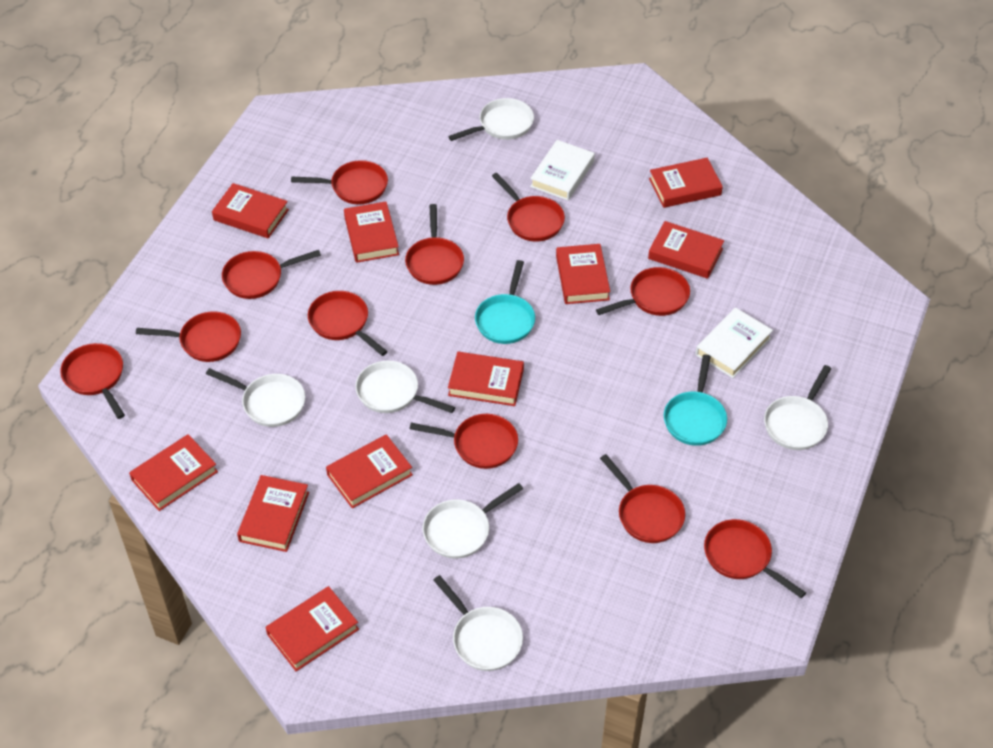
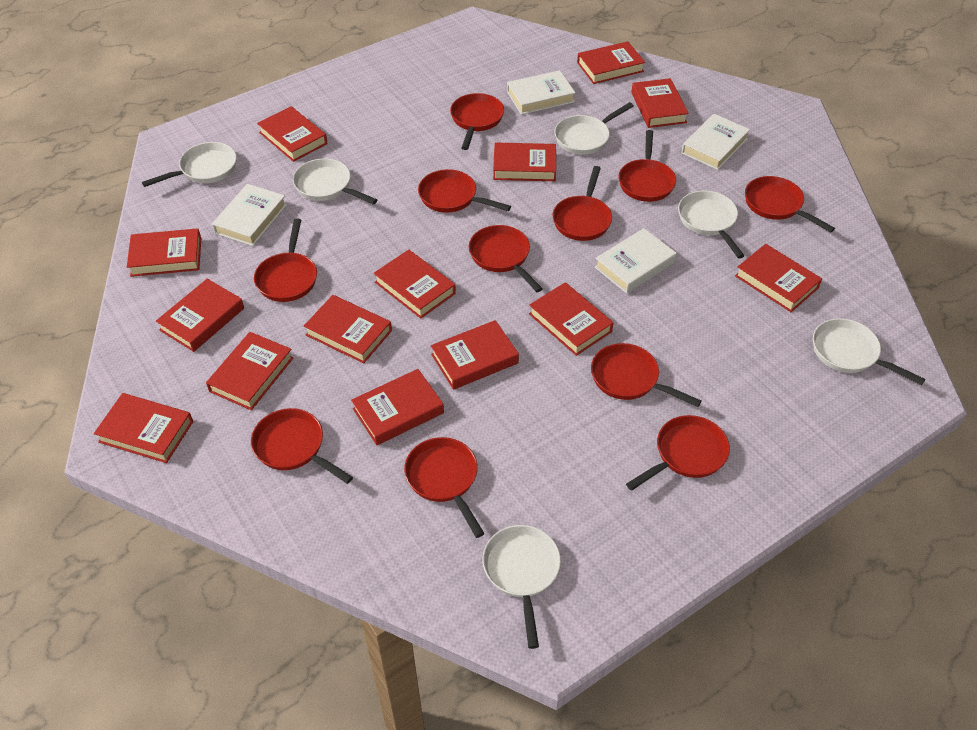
red book: [129,434,218,511] [212,183,289,238] [237,475,309,552] [265,586,359,671] [326,434,413,508] [344,202,399,263] [448,352,524,406] [556,244,610,304] [648,221,724,279] [649,158,723,208] = 10 -> [94,393,193,463] [127,228,201,277] [156,279,244,352] [206,332,293,410] [257,106,327,162] [304,295,392,363] [351,369,444,445] [374,249,456,319] [431,320,519,390] [493,143,556,181] [529,282,613,356] [577,41,645,84] [631,78,689,128] [735,244,822,312] = 14
turquoise pan: [475,260,535,344] [664,355,727,446] = 2 -> none = 0
white book: [530,140,595,201] [695,307,773,378] = 2 -> [212,184,287,246] [507,70,575,115] [595,228,677,294] [681,114,750,170] = 4

